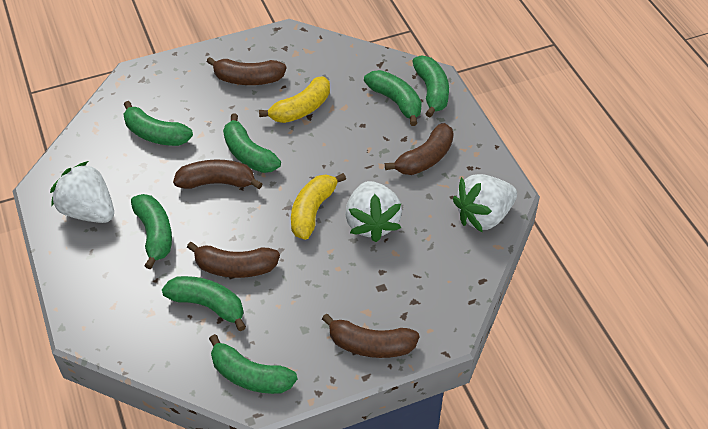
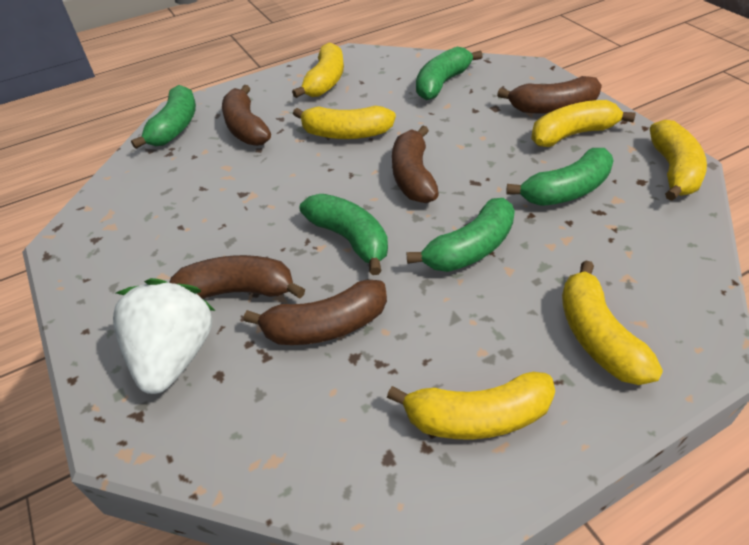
green banana: [123,101,193,146] [131,194,172,269] [162,276,246,331] [209,334,297,394] [223,114,281,173] [364,70,422,126] [412,55,449,117] = 7 -> [131,85,196,149] [300,194,388,275] [407,198,515,272] [416,47,483,100] [506,148,613,206] = 5
white strawberry: [50,161,114,223] [345,181,402,242] [453,174,517,233] = 3 -> [113,278,215,394] = 1
yellow banana: [259,76,330,123] [291,173,346,240] = 2 -> [292,43,344,98] [293,106,396,139] [387,372,555,439] [531,100,635,147] [562,260,663,385] [650,120,707,201] = 6

